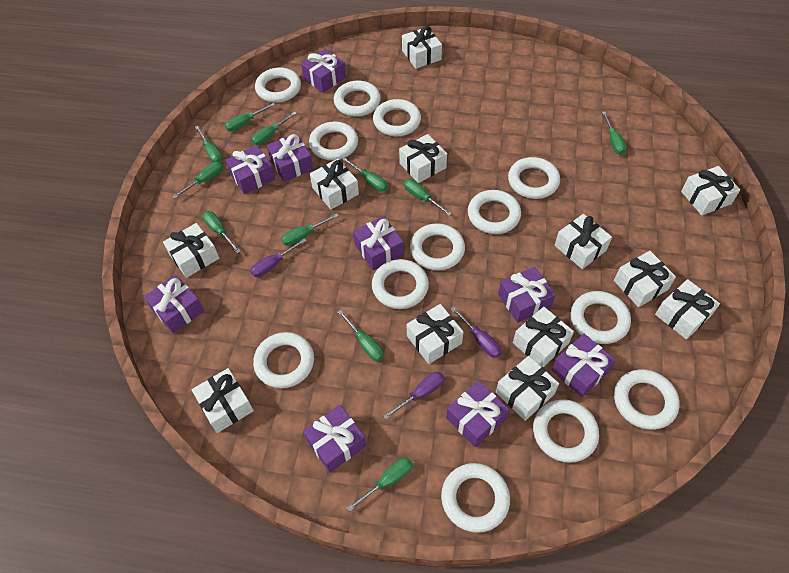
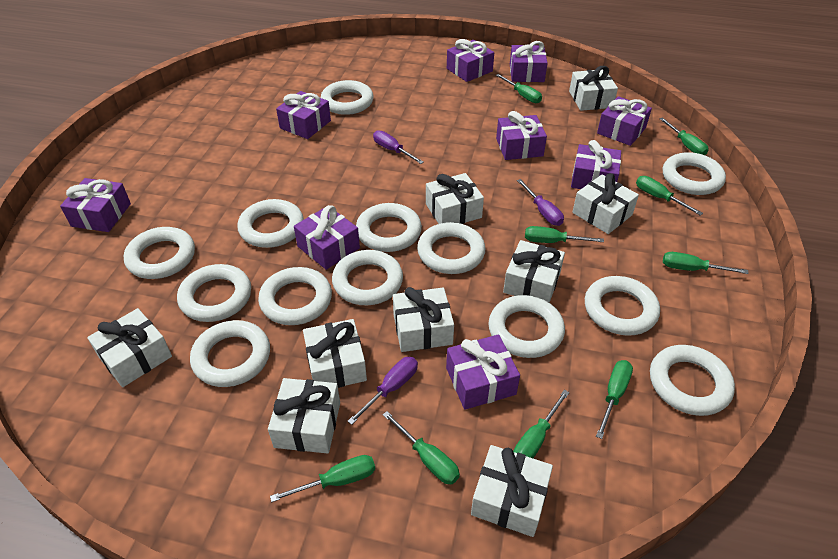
green screwdriver: [172,162,223,198] [195,126,223,162] [203,211,241,253] [225,103,275,132] [251,111,297,145] [281,213,339,246] [338,310,384,361] [342,157,388,192] [347,457,413,512] [404,179,452,216] [602,112,627,155] = 11 -> [270,455,375,502] [383,411,460,485] [496,74,542,103] [513,390,570,458] [525,226,604,243] [596,360,633,439] [636,176,703,216] [659,117,709,155] [663,252,749,274] = 9
white gift: [163,223,219,278] [192,368,254,433] [310,159,359,209] [399,134,447,183] [402,26,442,69] [407,304,463,364] [496,356,559,421] [513,307,574,367] [555,214,612,269] [614,251,676,307] [655,279,720,339] [681,166,740,215] = 12 -> [87,308,172,387] [268,378,340,454] [303,319,367,388] [393,287,454,352] [426,173,484,224] [471,445,553,537] [503,240,565,303] [569,66,618,111] [572,173,639,234] = 9

